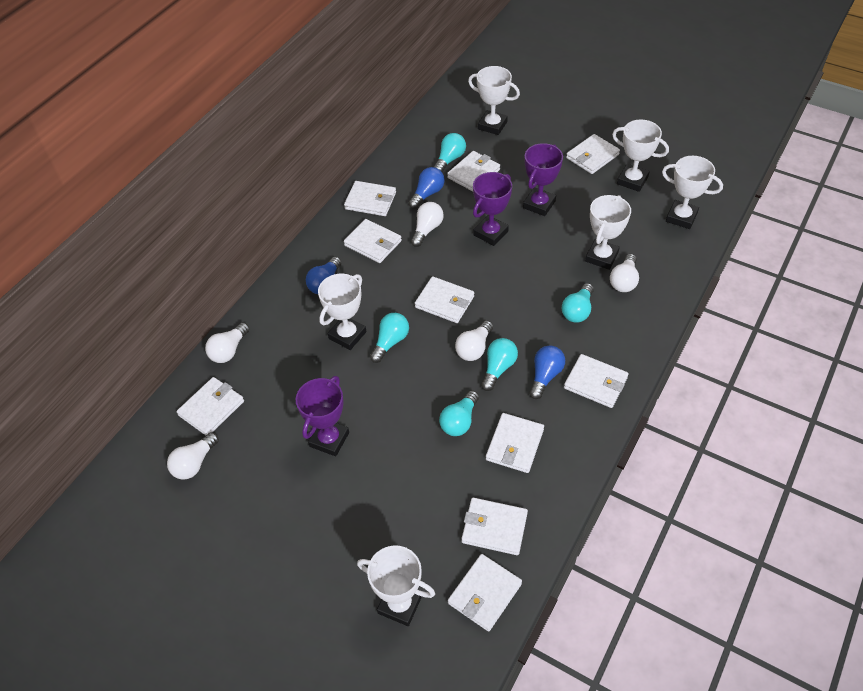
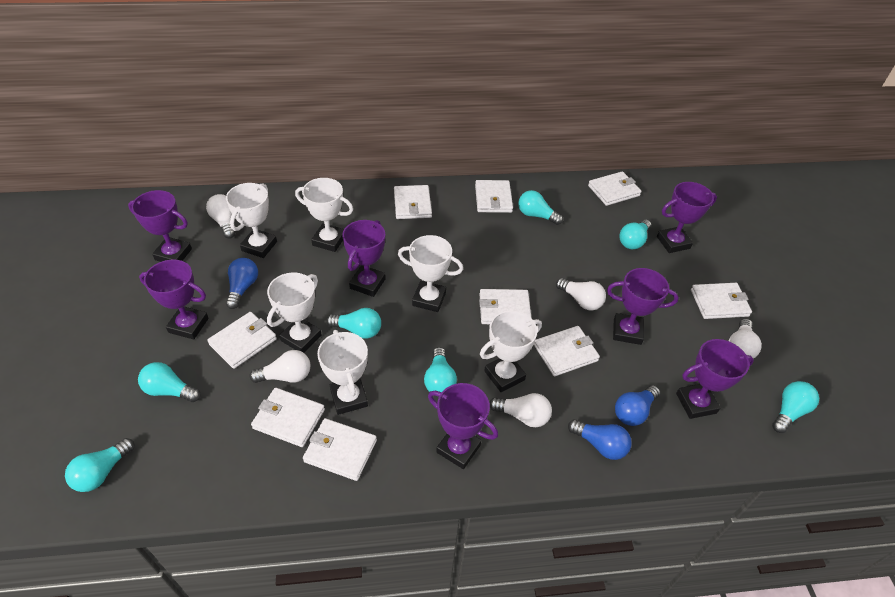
purple trophy: [296,376,349,456] [473,172,512,246] [523,143,563,216] = 3 -> [128,190,192,262] [139,260,209,340] [342,220,386,297] [428,383,498,469] [607,268,679,345] [657,182,717,253] [676,339,754,419] = 7
turquoise light bulb: [370,313,409,363] [434,133,466,172] [439,390,479,436] [481,338,518,391] [562,283,594,323] = 5 -> [65,438,134,492] [138,362,201,402] [326,308,381,339] [424,347,457,392] [518,190,563,225] [619,220,651,249] [772,381,819,433] = 7
white wallet: [176,377,244,436] [344,181,396,216] [344,219,402,263] [415,276,474,323] [447,151,500,191] [448,554,522,631] [462,498,528,555] [486,413,544,473] [564,354,628,408] [566,134,620,174] = 10 -> [207,312,277,369] [251,388,325,447] [303,418,377,481] [394,185,432,219] [475,180,513,213] [479,289,532,324] [534,326,600,376] [588,171,642,206] [691,283,752,319] = 9

